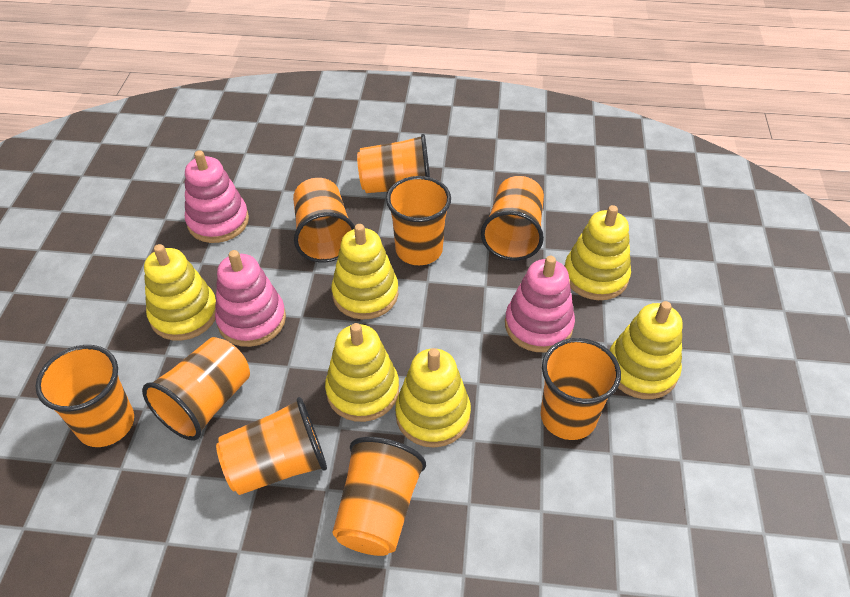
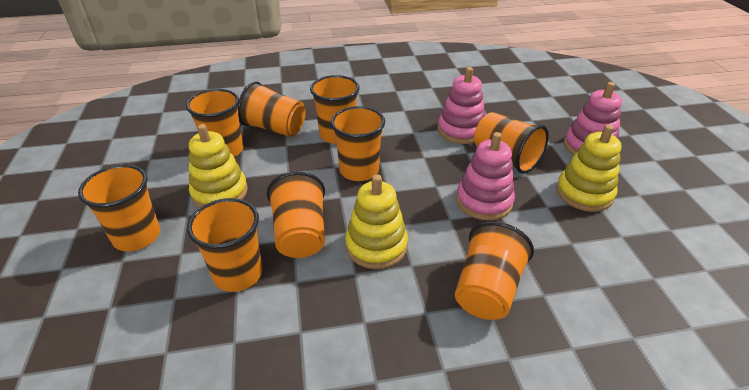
yellow stacking toy: [144,244,216,341] [325,323,399,422] [332,224,398,319] [395,348,471,448] [565,205,631,300] [610,301,683,399] = 6 -> [189,124,248,208] [345,174,408,269] [556,125,621,212] = 3

